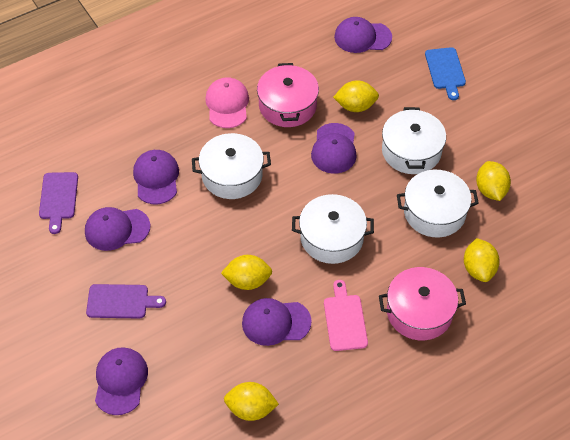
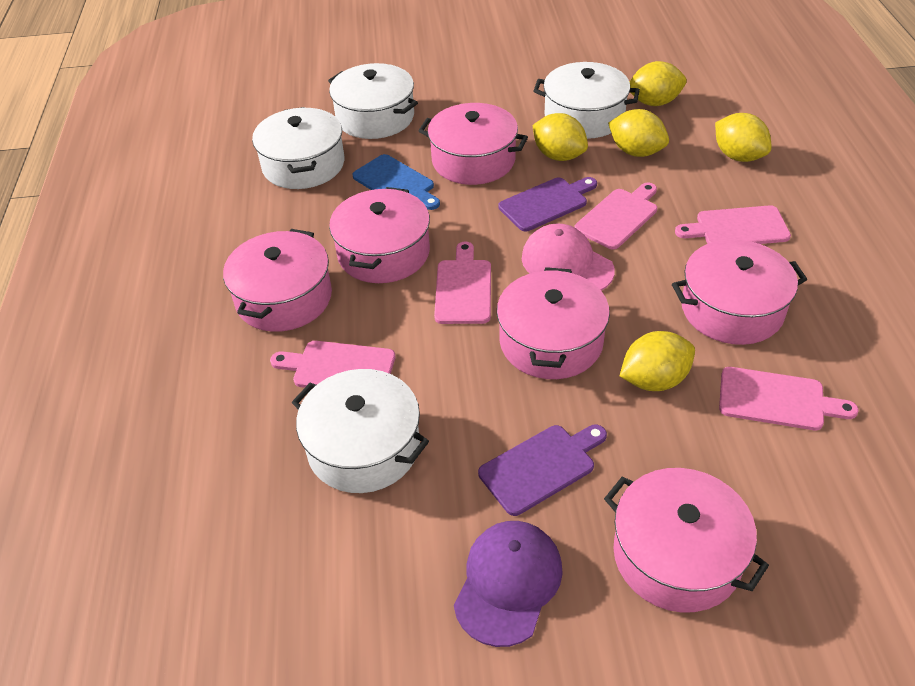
pink cutting board: [324,280,368,351] = 1 -> [270,341,395,388] [434,241,491,324] [575,183,657,249] [675,205,791,244] [719,367,859,430] = 5
pink pot: [257,63,319,127] [379,267,466,340] = 2 -> [223,229,332,332] [329,187,430,283] [419,103,528,185] [497,267,610,379] [604,468,769,613] [672,239,807,345] = 6
purple cap: [85,207,150,251] [95,347,148,415] [133,150,179,204] [242,298,312,346] [311,123,357,174] [334,17,392,53] = 6 -> [454,521,563,647] = 1

